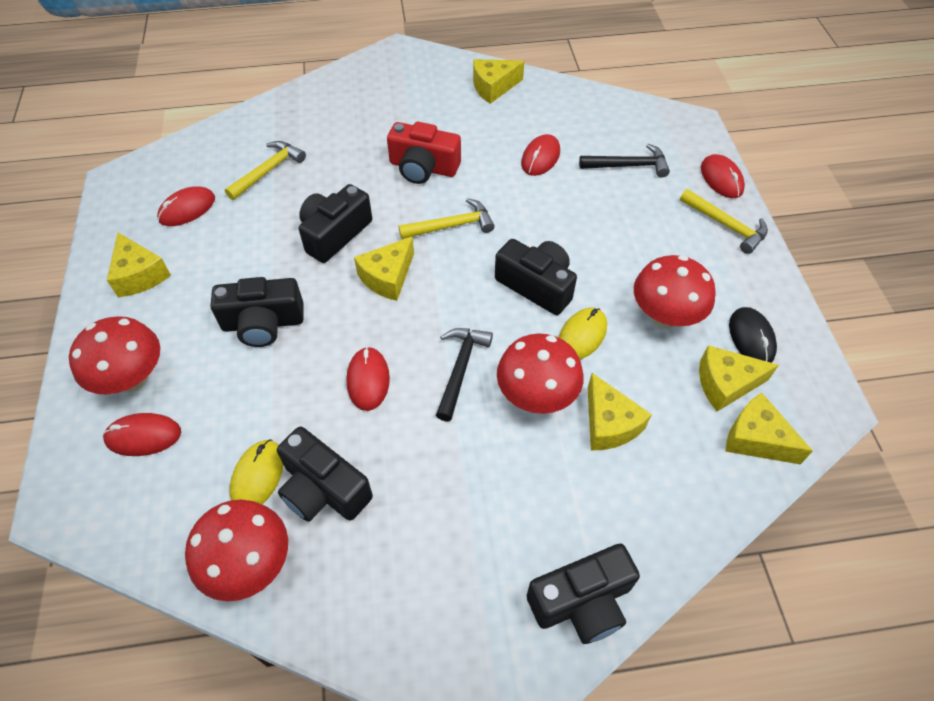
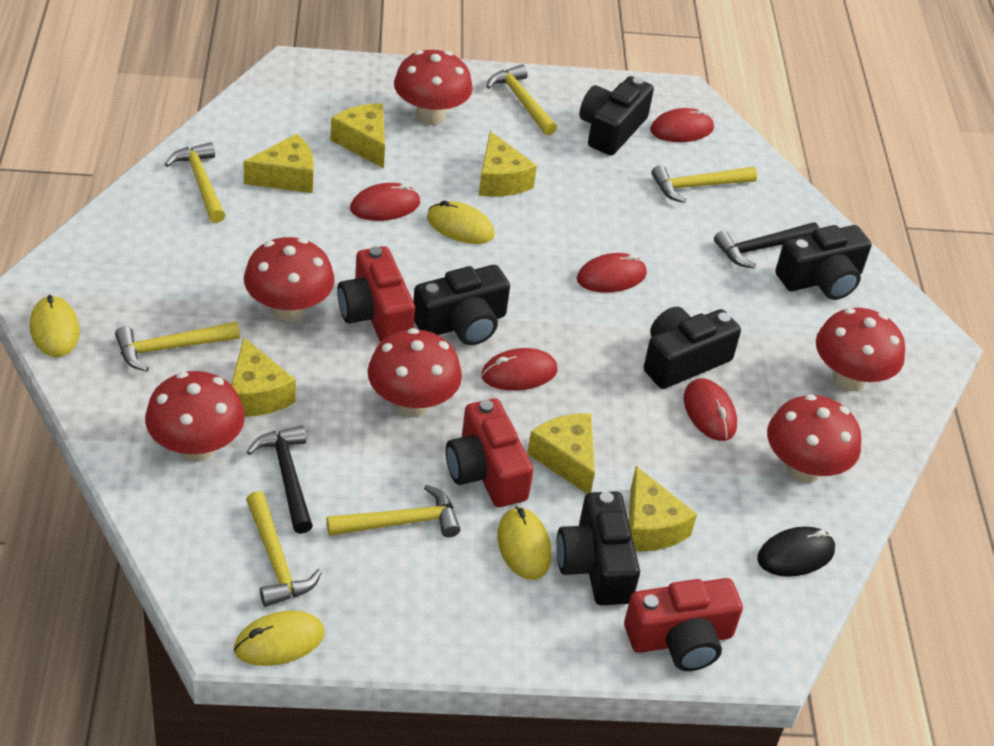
red camera: [387,122,461,184] = 1 -> [337,246,415,342] [446,398,533,507] [624,578,743,671] = 3
red mushroom: [69,316,160,394] [185,500,288,601] [497,333,584,414] [634,255,716,328] = 4 -> [145,371,245,462] [244,237,335,322] [368,328,462,417] [394,50,473,125] [767,394,861,483] [816,308,905,392] = 6
yellow hammer: [225,141,306,200] [398,198,495,239] [680,189,768,254] = 3 -> [115,322,240,372] [165,142,225,223] [246,491,322,607] [327,485,460,537] [486,64,557,136] [651,165,757,203] = 6
yellow mouse: [230,439,283,505] [558,308,607,359] = 2 -> [30,295,80,357] [234,611,325,666] [427,201,495,244] [497,507,551,580] = 4

